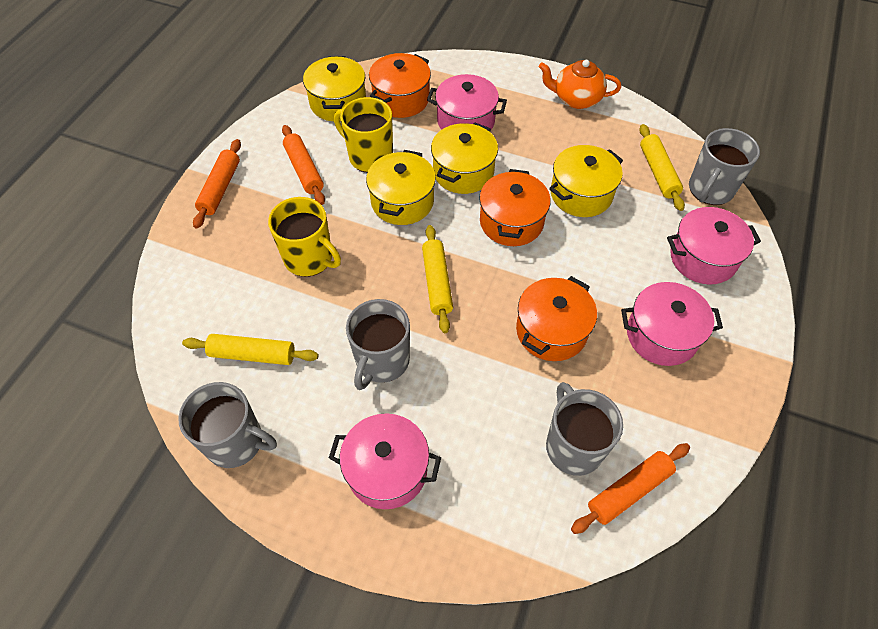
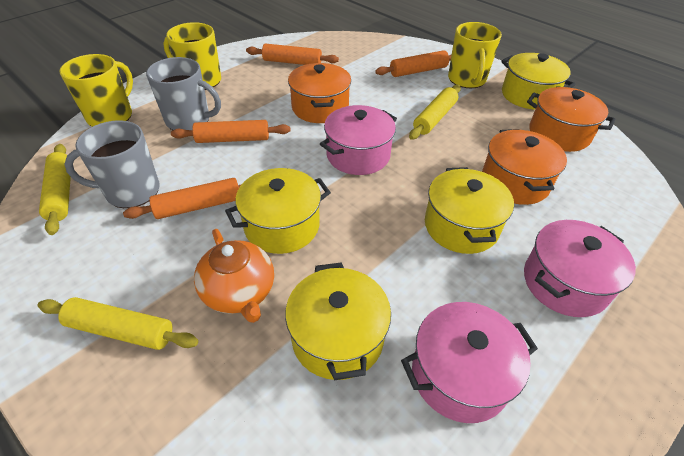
grey mug: [178,382,277,468] [346,299,410,390] [546,382,623,476] [689,128,760,205] = 4 -> [64,120,160,208] [146,57,221,130] = 2
orange rolling pin: [193,139,241,229] [282,125,325,205] [571,443,690,534] = 3 -> [123,178,242,219] [171,120,291,143] [246,44,339,65] [375,50,452,77] = 4
pink pot: [329,414,441,509] [427,74,507,131] [621,282,723,366] [667,207,761,285] = 4 -> [320,105,397,175] [401,302,538,423] [524,220,636,317] = 3
yellow mug: [268,197,341,277] [334,97,393,173] = 2 -> [59,54,133,127] [163,22,221,90] [448,22,502,88] = 3

